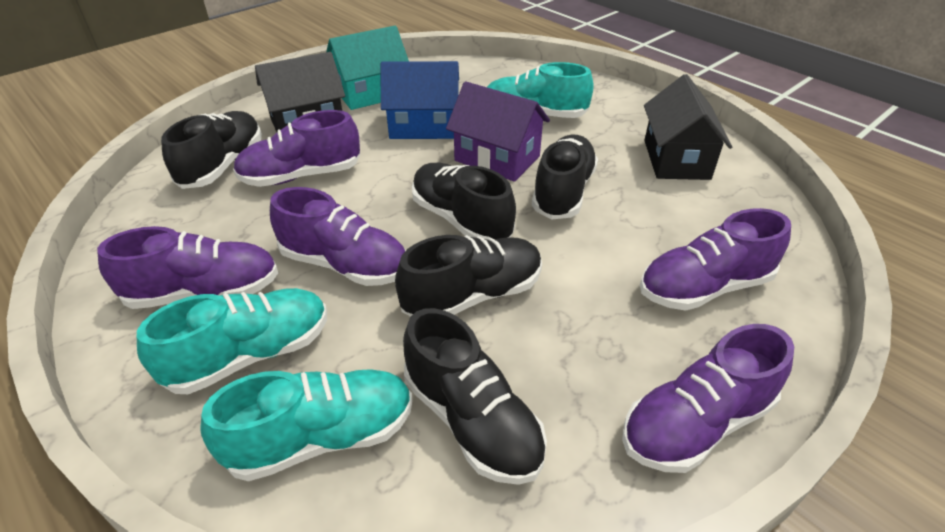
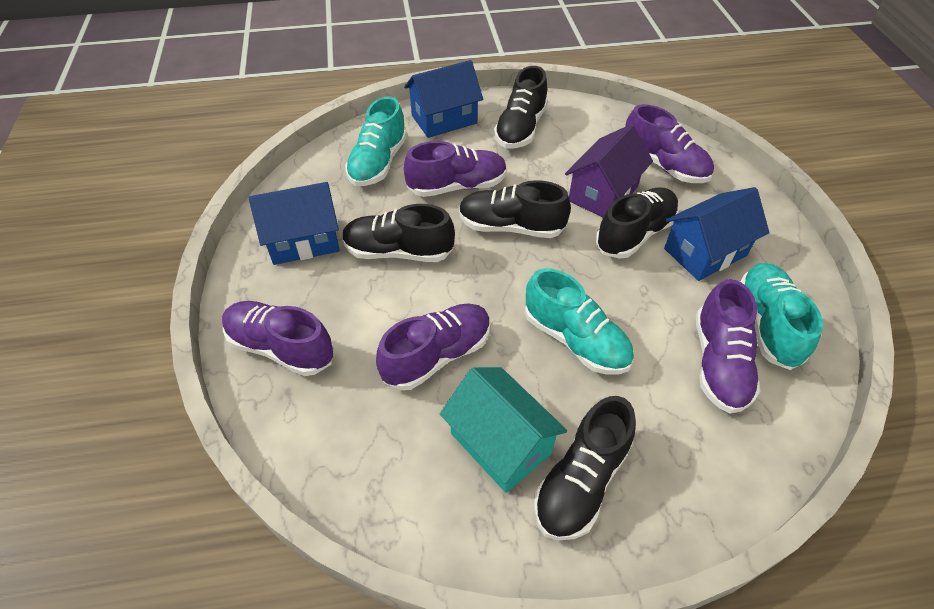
black house: [255,52,345,132] [644,74,732,180] = 2 -> none = 0
blue house: [381,61,459,139] = 1 -> [248,182,340,265] [404,60,483,138] [664,187,769,281] = 3

